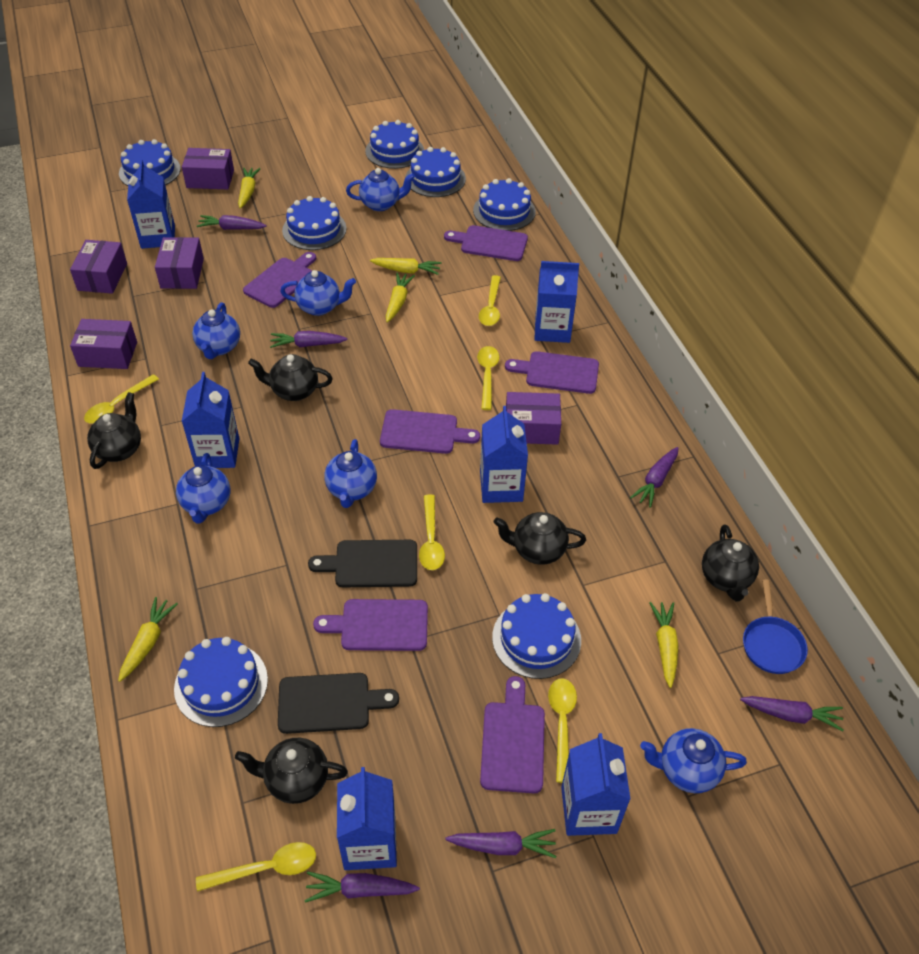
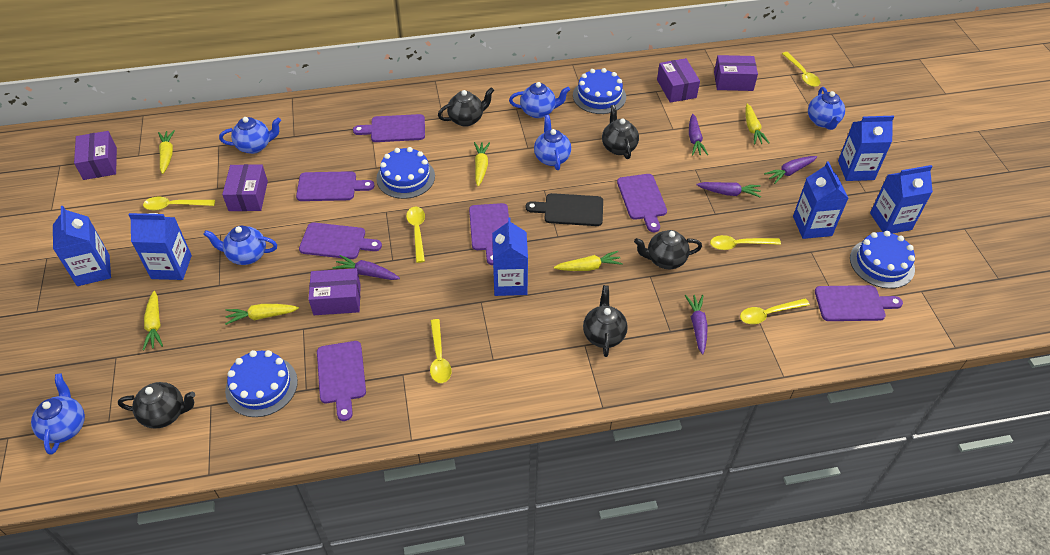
black cutting board: [278,673,399,734] [308,540,417,587] = 2 -> [526,193,603,226] = 1
blue cake: [119,139,181,186] [174,637,268,727] [282,196,347,250] [365,120,424,169] [405,147,466,197] [473,178,536,231] [492,593,581,679] = 7 -> [225,350,298,417] [376,147,435,199] [573,68,626,114] [850,231,915,289] = 4
blue pan: [743,580,808,674] = 1 -> none = 0
purple carrot: [197,215,267,230] [270,331,348,348] [305,871,420,903] [445,829,556,858] [630,447,679,508] [740,696,844,731] = 6 -> [333,255,400,280] [685,295,708,354] [689,114,708,155] [696,182,761,198] [764,156,817,184] = 5
purple cutting board: [243,252,316,308] [313,599,428,651] [380,409,480,454] [444,225,528,261] [480,676,545,793] [505,351,599,394] = 6 -> [296,171,375,201] [299,222,382,259] [317,341,366,421] [353,114,425,142] [469,203,509,265] [617,174,667,232] [815,285,903,321] = 7
yellow carrot: [118,597,178,682] [238,167,261,209] [370,258,442,275] [386,272,415,323] [649,602,678,688] = 5 -> [143,291,163,350] [158,130,175,174] [225,304,299,325] [474,142,490,187] [554,251,623,271] [745,104,769,145] = 6

